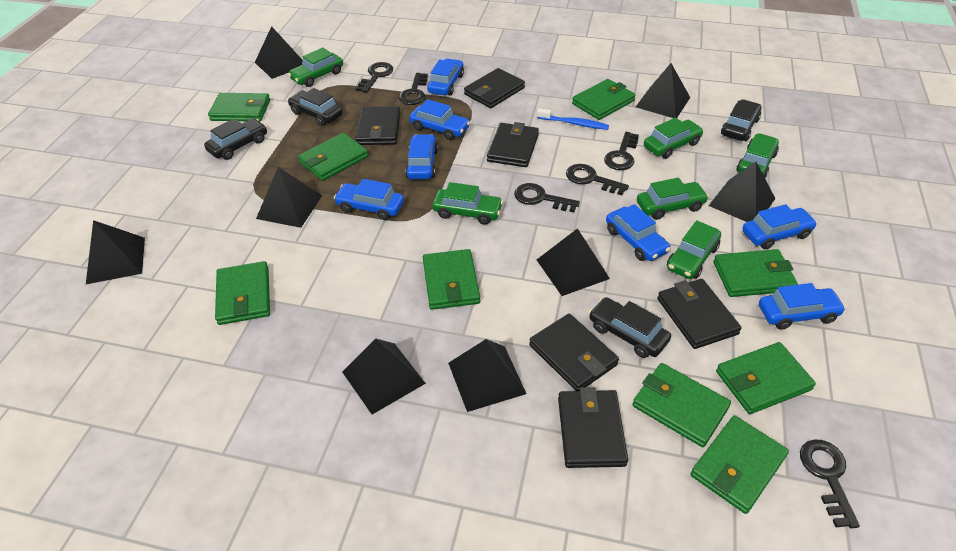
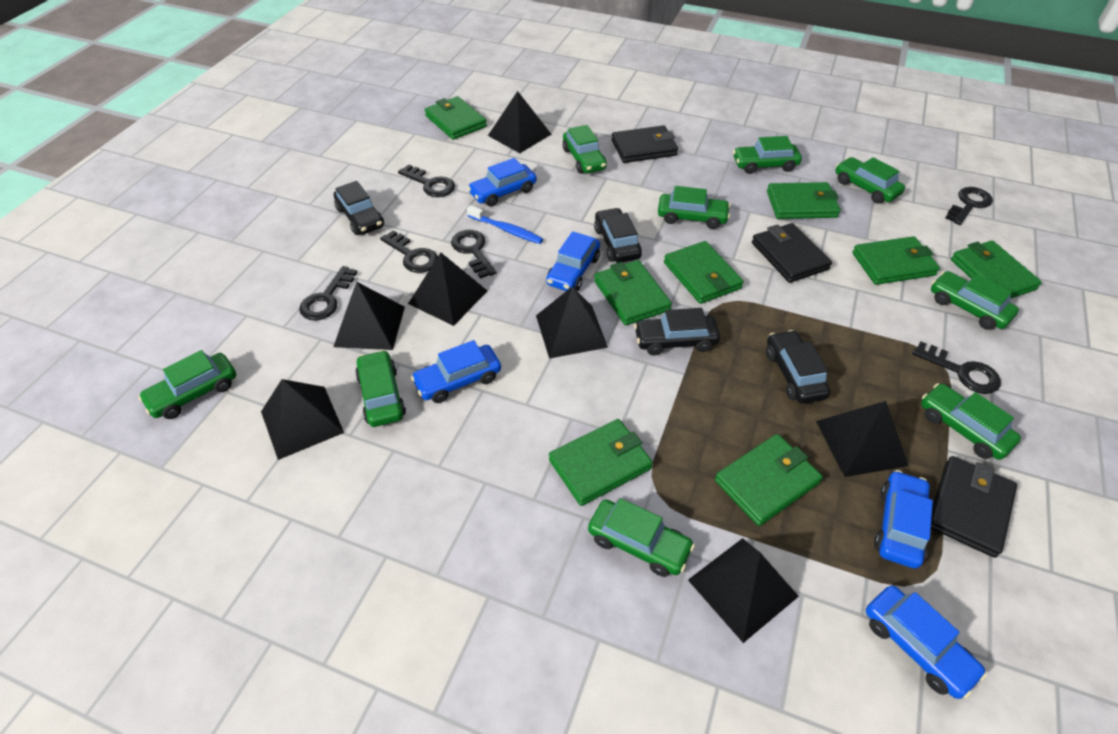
black pyramid: [86,220,145,284] [255,26,303,79] [256,167,322,228] [342,339,426,414] [448,339,526,412] [537,228,610,296] [636,63,690,118] [708,161,776,222] = 8 -> [261,379,344,460] [333,282,405,350] [408,252,487,326] [488,91,551,153] [536,287,608,359] [688,538,799,643] [816,401,909,477] = 7
black wallet: [355,106,400,145] [464,68,525,108] [487,122,539,167] [529,314,619,391] [558,387,628,468] [657,279,742,349] = 6 -> [611,125,678,163] [752,223,832,283] [931,456,1017,558] = 3
blue car: [334,179,404,220] [405,134,438,179] [409,99,470,140] [427,58,464,95] [606,204,671,261] [742,204,817,249] [759,283,846,330] = 7 -> [411,340,501,403] [467,158,537,206] [546,231,600,291] [866,585,987,699] [874,470,933,569] = 5
green car: [288,47,343,87] [432,182,503,225] [637,178,709,220] [644,118,704,159] [667,220,721,279] [736,133,779,178] = 6 -> [138,350,236,419] [355,350,406,427] [563,125,607,173] [588,498,695,577] [658,186,731,229] [733,136,802,174] [835,157,905,203] [921,383,1021,460] [931,271,1019,330] = 9
green wallet: [208,93,270,122] [215,261,270,325] [298,133,368,181] [423,249,480,310] [572,79,635,120] [632,363,731,447] [691,416,789,514] [713,249,798,297] [716,342,816,414] = 9 -> [425,96,487,140] [549,419,653,506] [594,260,672,325] [664,241,744,304] [715,434,823,526] [767,182,840,219] [852,236,940,285] [951,241,1042,299] = 8

